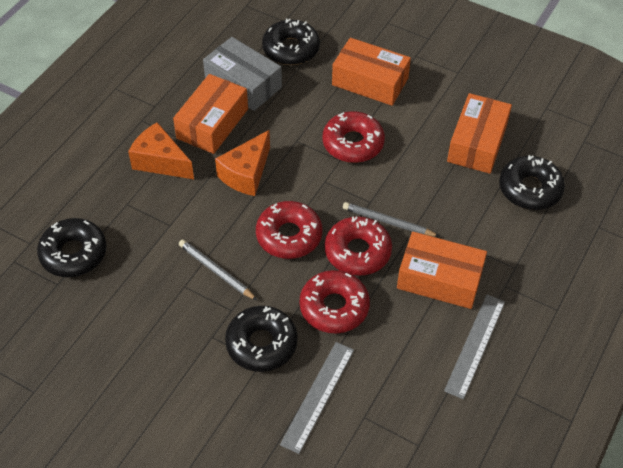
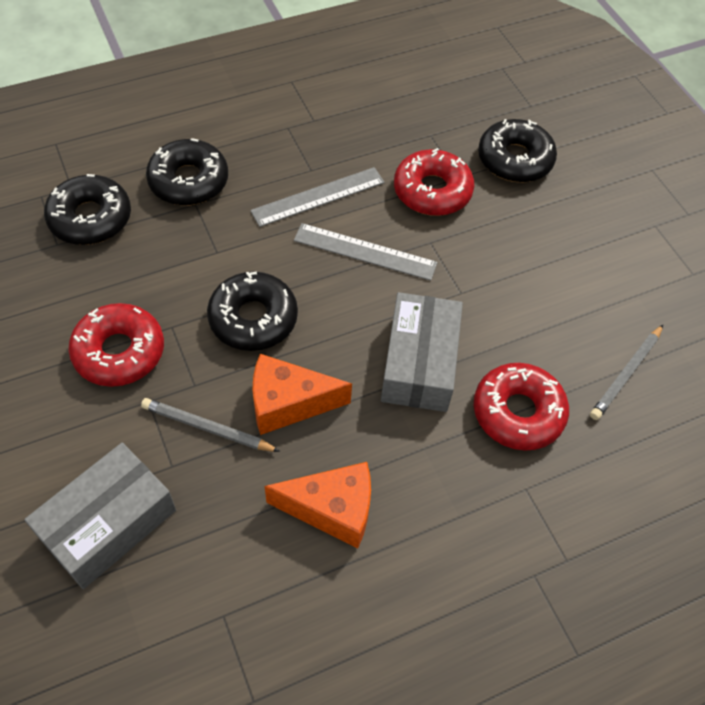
grey box: [203,37,282,111] = 1 -> [24,442,176,589] [381,292,463,412] = 2
orange box: [173,74,248,154] [332,38,411,106] [397,232,487,309] [447,93,512,174] = 4 -> none = 0
red donut: [256,201,323,259] [299,270,370,333] [322,111,385,163] [325,217,392,276] = 4 -> [68,303,164,387] [394,148,474,216] [474,363,569,451] = 3

